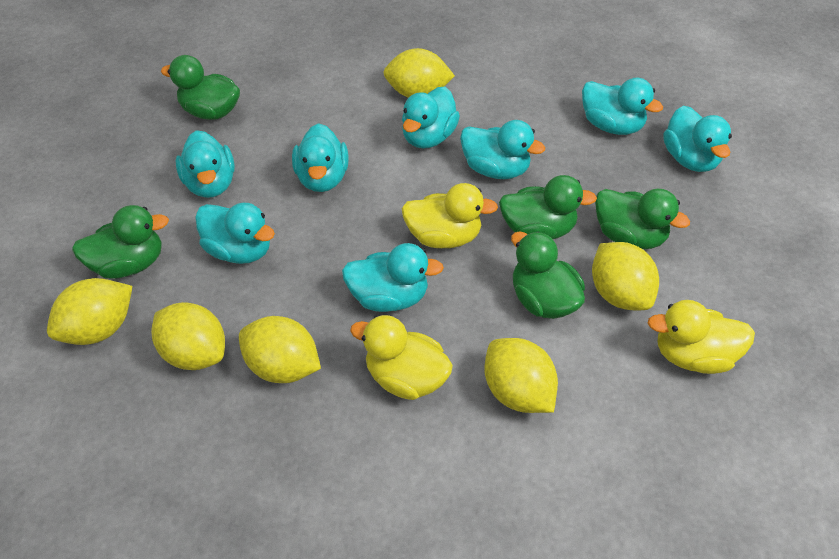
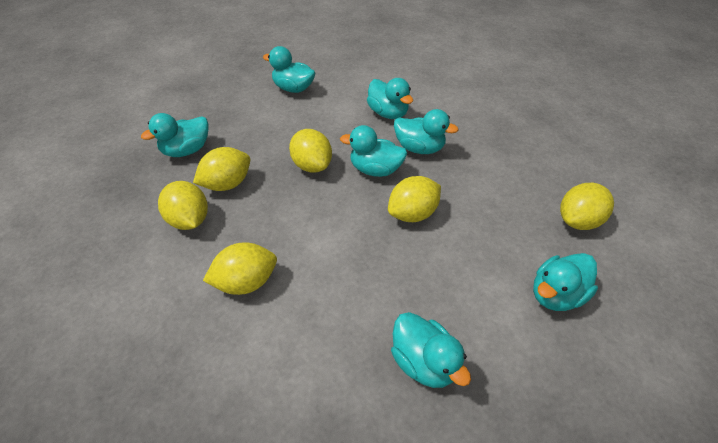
green duck: [72,205,169,279] [161,55,240,120] [499,175,597,239] [511,231,585,319] [595,189,690,249] = 5 -> none = 0
turquoise duck: [176,130,235,198] [195,203,275,264] [292,123,349,192] [342,243,444,312] [402,87,460,149] [460,120,545,179] [582,78,663,135] [663,106,732,172] = 8 -> [141,113,208,157] [263,46,315,93] [340,125,407,177] [367,78,413,119] [391,312,471,388] [394,109,458,154] [533,253,598,311] = 7
yellow duck: [350,315,453,400] [401,183,498,248] [648,300,755,374] = 3 -> none = 0

